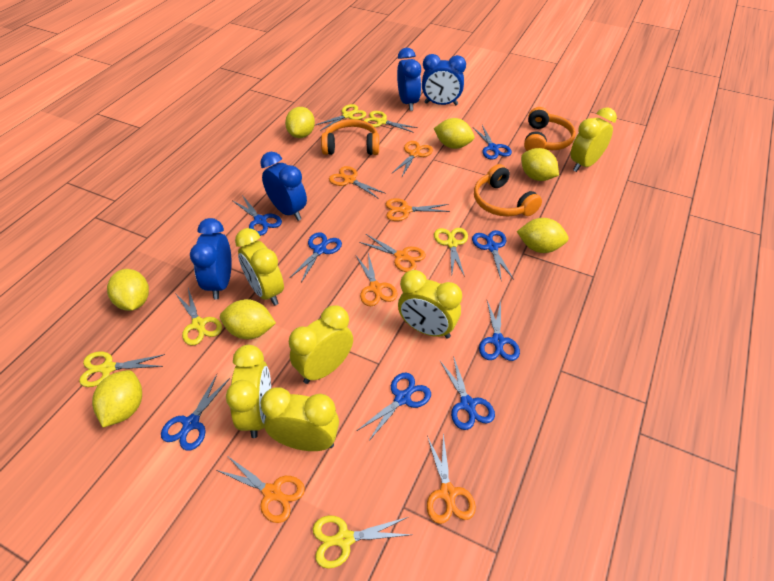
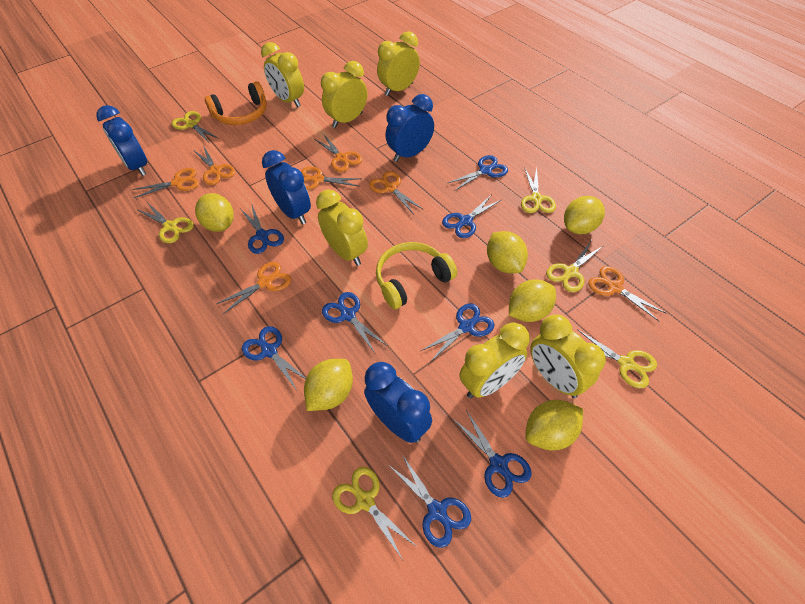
orange headphones: [321,119,379,155] [474,164,542,216] [524,107,576,151] = 3 -> [205,81,267,125] = 1
yellow headphones: none = 0 -> [376,242,457,309] = 1
yellow lemon: [92,370,142,427] [107,269,149,311] [220,299,276,339] [285,107,315,138] [434,118,474,149] [517,218,569,253] [521,148,559,181] = 7 -> [195,193,234,232] [304,359,353,411] [487,231,528,273] [509,279,556,322] [525,400,583,451] [564,196,605,234] = 6

